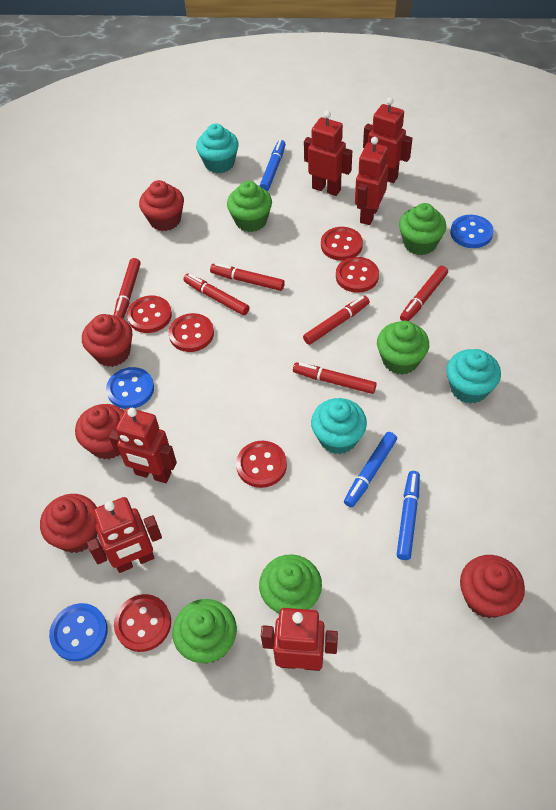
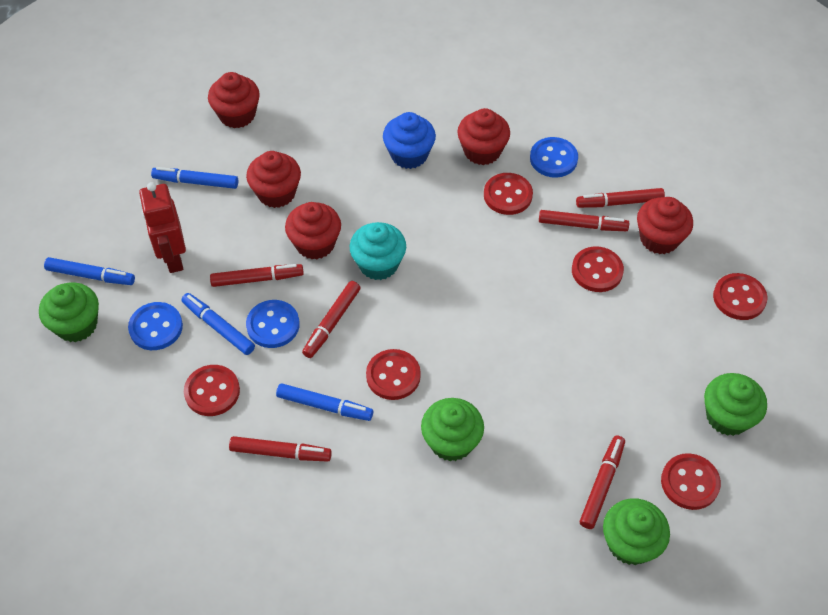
blue cupcake: none = 0 -> [383,112,436,169] = 1
blue marker: [260,140,286,191] [344,432,397,508] [397,471,420,560] = 3 -> [44,257,135,285] [151,167,238,189] [182,293,255,355] [276,383,373,421] = 4
green cupcake: [172,599,237,664] [227,181,272,232] [259,554,322,613] [377,321,429,375] [399,203,446,255] = 5 -> [39,282,99,342] [421,398,484,461] [603,498,670,565] [704,373,767,436] = 4
red robot: [87,497,162,573] [109,408,177,483] [261,608,338,671] [304,111,352,196] [355,137,389,225] [363,97,413,183] = 6 -> [139,182,186,273] = 1
turquoise cupcake: [196,124,239,173] [311,398,367,454] [446,349,501,404] = 3 -> [350,222,406,280] = 1

